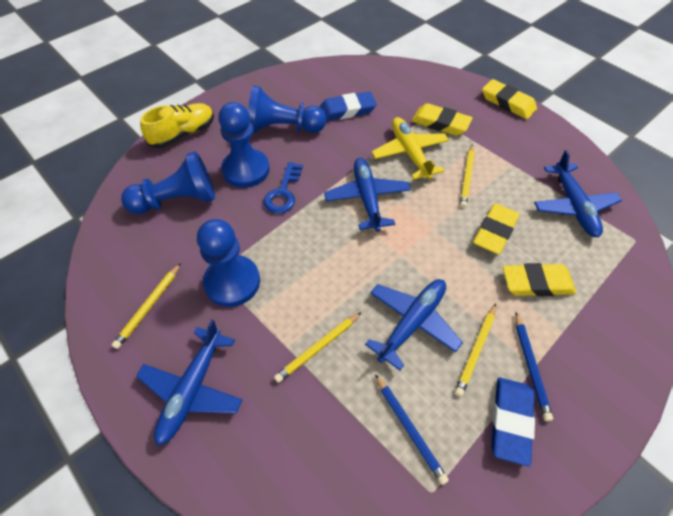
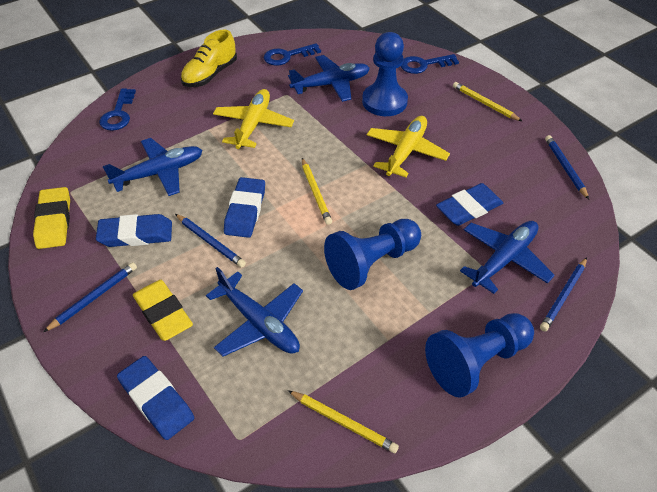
blue eraser: [319,92,377,121] [491,378,535,467] = 2 -> [96,214,172,247] [117,356,194,440] [224,177,265,238] [436,183,503,226] = 4
blue key: [263,162,303,213] = 1 -> [99,88,136,131] [264,43,321,66] [401,54,459,74] = 3
blue pawn: [121,151,215,214] [197,219,260,307] [218,102,270,188] [248,86,326,133] = 4 -> [324,219,421,290] [362,32,408,116] [425,313,534,398] = 3
blue pencil: [375,374,449,485] [515,313,553,421] = 2 -> [43,262,137,332] [175,214,246,268] [540,257,587,331] [545,135,589,199] = 4
yellow eraser: [411,103,473,136] [473,203,520,254] [482,79,537,119] [503,263,576,297] = 4 -> [33,187,70,249] [133,280,193,341] = 2
yellow pencil: [112,263,181,349] [274,312,361,383] [455,303,496,397] [460,144,474,208] = 4 -> [288,390,399,453] [302,158,332,225] [453,82,522,121] = 3
yellow plane: [371,117,449,180] = 1 -> [213,89,294,149] [367,116,450,177] = 2

